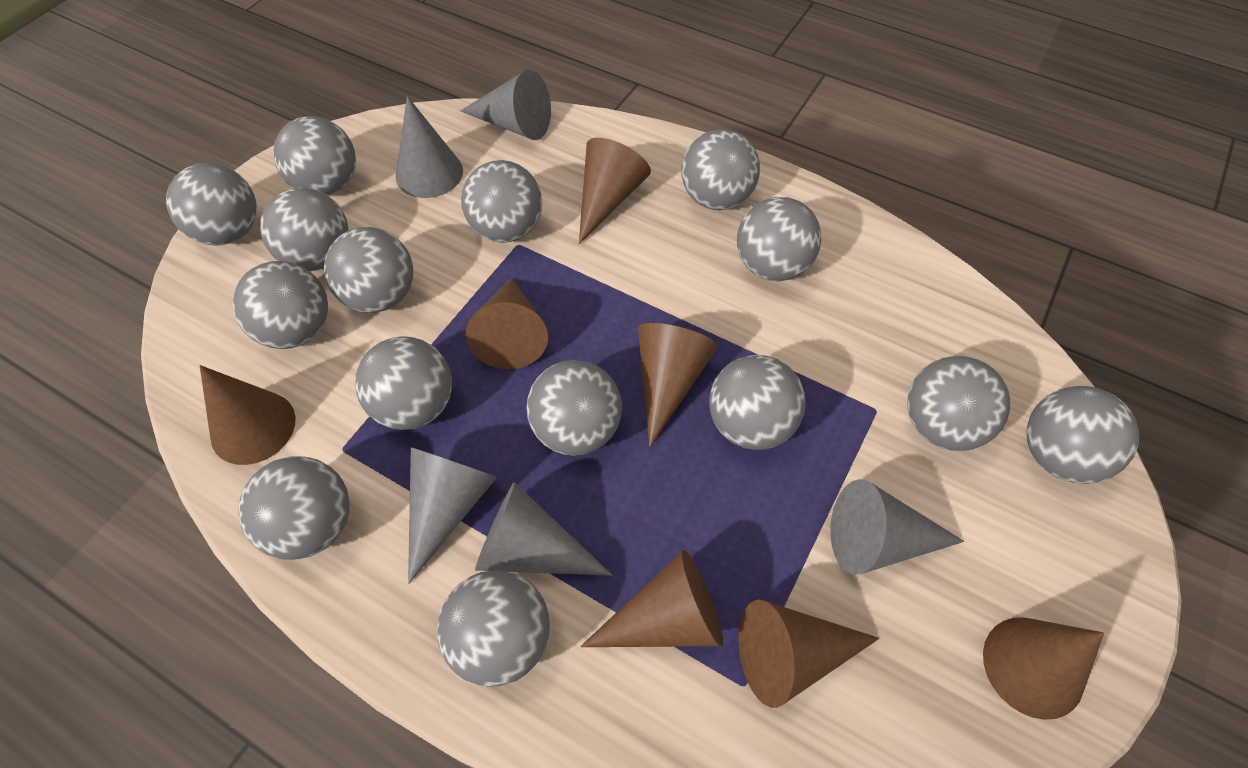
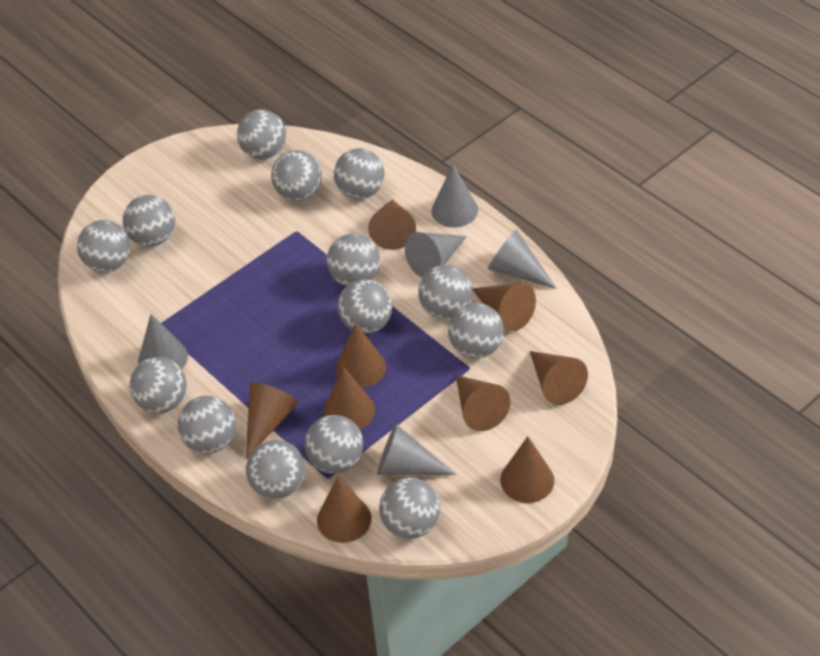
brown cone: [200,365,295,465] [465,278,548,369] [579,138,651,244] [580,550,723,647] [638,323,718,447] [738,600,879,708] [983,617,1104,720] = 7 -> [246,382,298,459] [317,476,372,543] [323,366,375,430] [336,323,386,388] [368,200,416,250] [456,375,511,431] [473,283,536,331] [500,436,554,503] [530,351,588,405] = 9
grey ball: [166,163,257,245] [232,261,328,349] [238,456,349,560] [260,188,349,271] [273,116,356,195] [324,227,414,313] [355,337,452,430] [437,570,550,686] [461,160,542,243] [526,360,622,456] [681,129,760,210] [709,355,805,450] [737,197,822,281] [907,356,1010,451] [1027,386,1139,484] = 15 -> [77,220,130,272] [123,195,175,247] [129,357,187,413] [178,396,236,454] [237,110,286,159] [246,440,305,499] [271,150,322,201] [305,415,363,474] [327,234,380,286] [334,148,385,199] [338,279,392,334] [379,478,440,539] [418,265,473,319] [448,303,504,359] = 14

